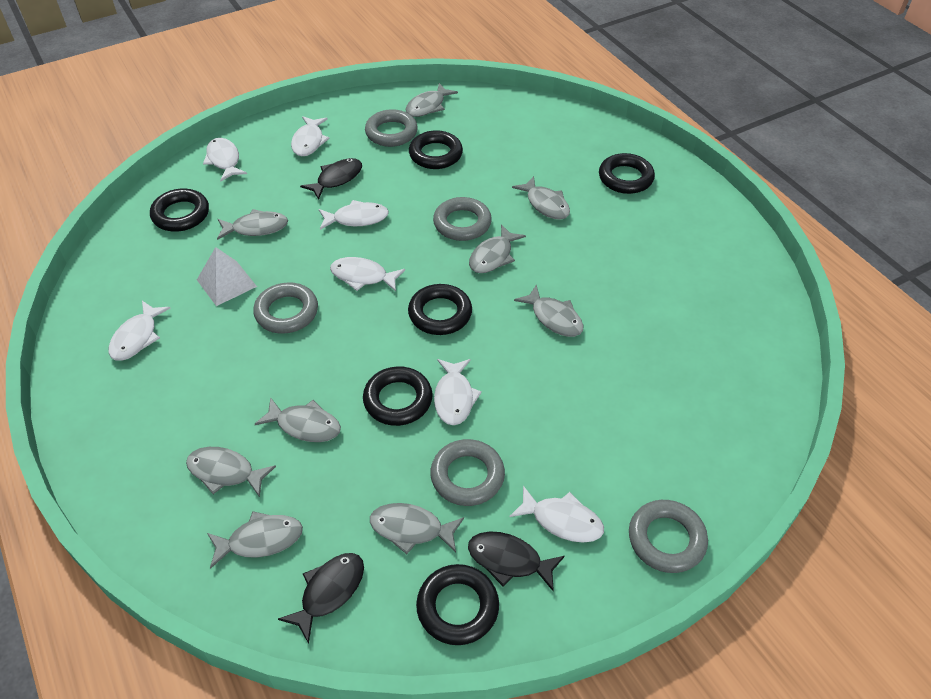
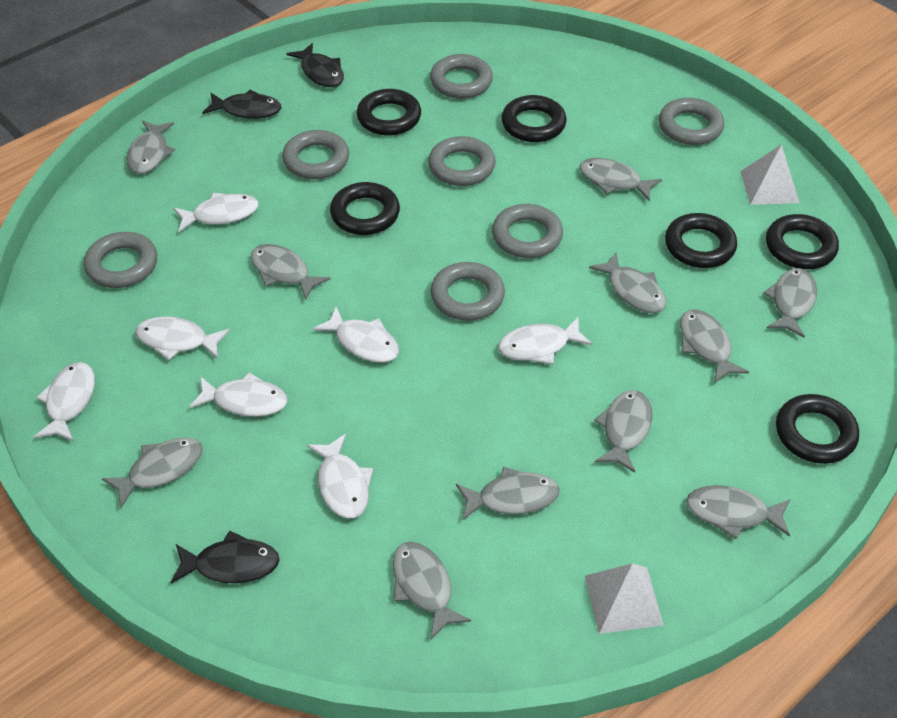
grey fish: [186,447,276,497] [207,511,303,569] [217,209,288,240] [255,397,341,442] [370,503,464,554] [405,83,458,117] [469,224,526,273] [512,176,570,220] [514,285,583,337] = 9 -> [102,437,203,508] [126,121,175,174] [251,244,330,300] [393,542,471,640] [456,467,560,521] [579,158,662,201] [589,252,666,313] [594,390,653,473] [680,309,749,383] [686,485,790,539] [764,268,817,338] = 11
grey ring: [253,282,318,334] [365,109,418,147] [430,439,505,506] [433,197,492,241] [629,500,708,573] = 5 -> [84,232,157,288] [282,130,349,179] [428,136,496,186] [430,54,493,99] [430,262,505,321] [492,204,563,258] [659,98,724,145] = 7
white pyramid: [197,247,257,306] = 1 -> [585,563,663,634] [740,144,800,205] = 2

